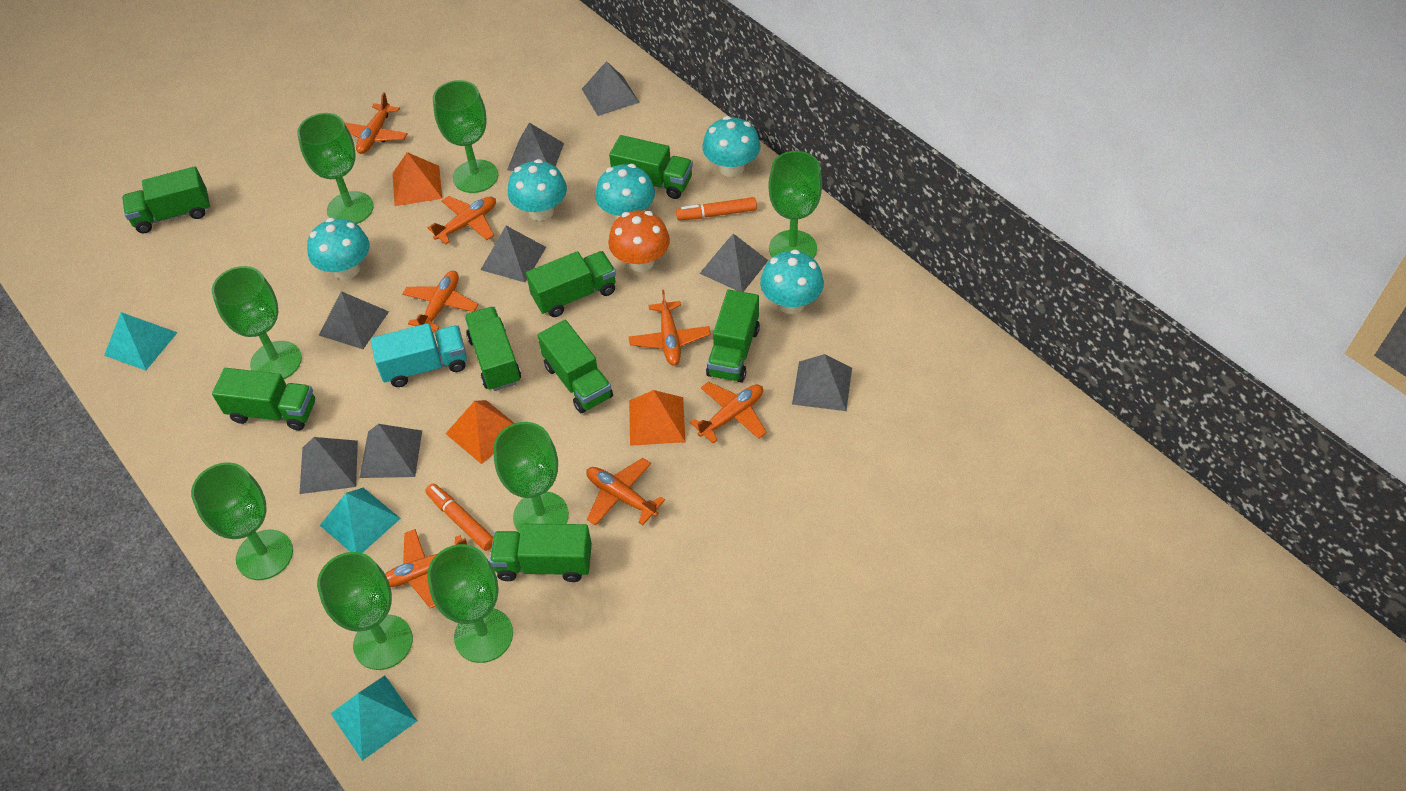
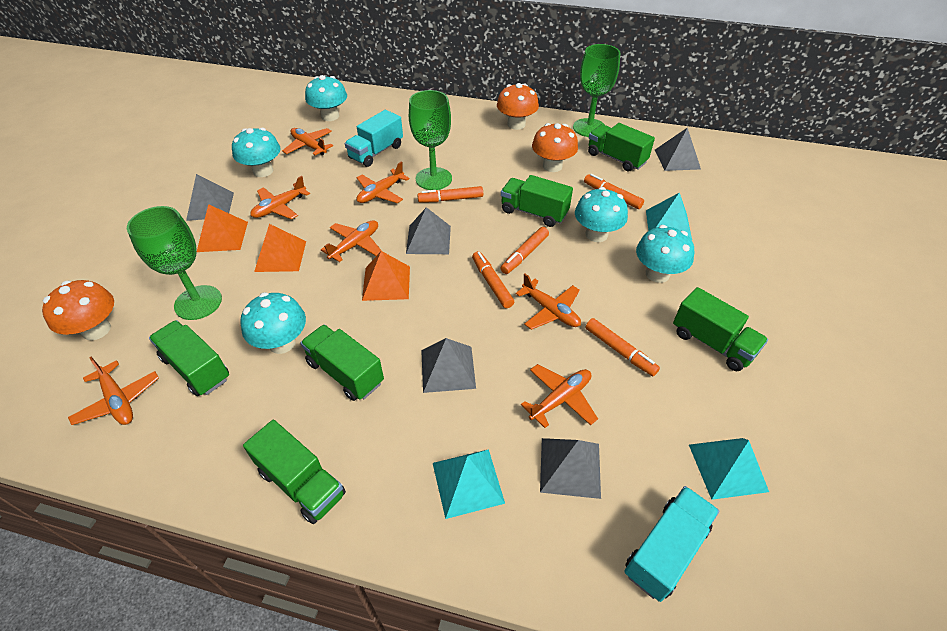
green goblet: [191,462,293,580] [212,266,302,379] [297,113,373,224] [317,552,413,670] [427,544,513,663] [433,80,498,193] [493,422,569,533] [768,151,822,258] = 8 -> [127,206,222,320] [409,90,452,190] [573,44,620,137] = 3
green truck: [122,166,210,234] [212,368,315,430] [465,306,521,391] [490,524,592,582] [526,251,616,317] [537,320,613,413] [609,135,693,199] [706,290,760,382] = 8 -> [149,320,229,396] [243,420,346,524] [300,325,384,401] [501,175,573,227] [588,123,655,172] [673,287,768,371] = 6
grey pyramid: [299,437,358,494] [319,291,389,349] [360,424,422,478] [481,226,546,282] [507,123,564,171] [582,61,640,116] [699,234,768,292] [792,354,852,411] = 8 -> [186,174,234,221] [406,207,451,254] [421,338,476,393] [540,438,601,499] [655,128,701,171] = 5
orange marker: [425,484,493,551] [676,197,757,220] = 2 -> [417,186,483,203] [472,251,514,308] [501,227,549,274] [584,174,644,209] [585,318,660,376] = 5
orange mushroom: [608,210,670,272] = 1 -> [42,280,114,340] [497,83,539,130] [532,123,578,172] = 3
turquoise truck: [371,323,467,387] = 1 -> [345,110,403,167] [624,486,719,602] = 2

